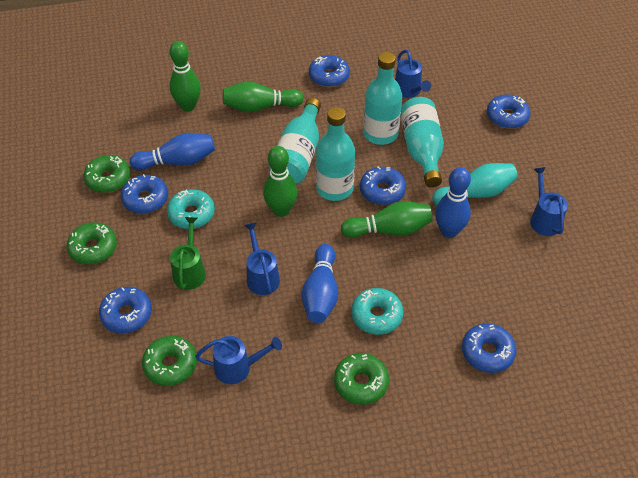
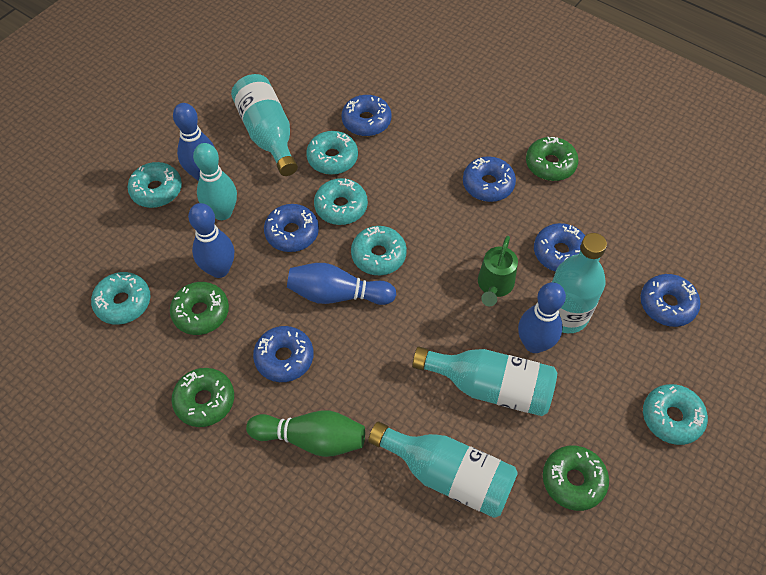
blue bowling pin: [130,133,215,171] [302,244,338,323] [435,167,471,238] = 3 -> [173,103,215,181] [188,203,234,278] [287,263,396,305] [518,282,566,353] = 4
blue watering can: [195,336,282,384] [244,222,280,295] [395,50,431,98] [530,167,568,236] = 4 -> none = 0
green bowling pin: [170,41,201,111] [223,81,304,112] [263,146,297,217] [341,201,433,238] = 4 -> [246,410,365,457] = 1
turquoise donut: [167,189,215,229] [351,288,404,335] = 2 -> [91,272,150,325] [127,162,182,208] [306,131,358,175] [314,178,368,225] [351,226,407,275] [643,384,708,445] = 6

